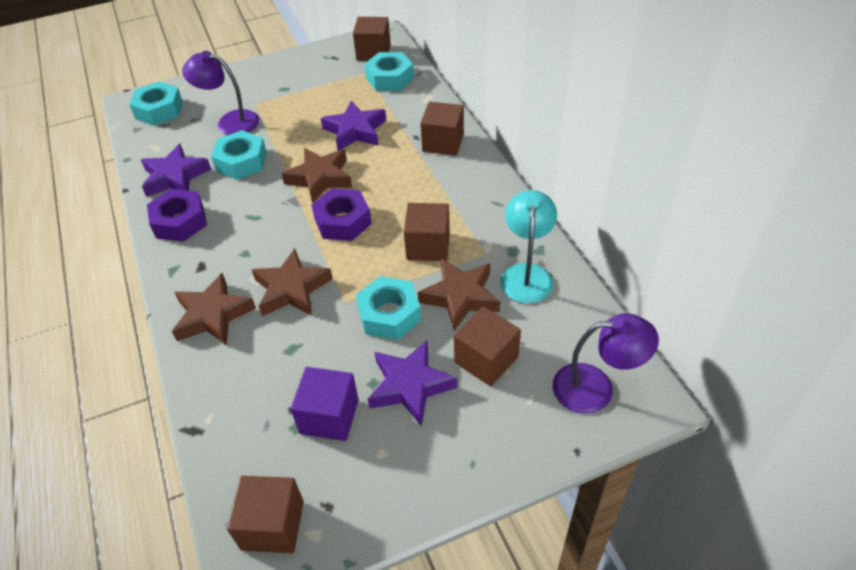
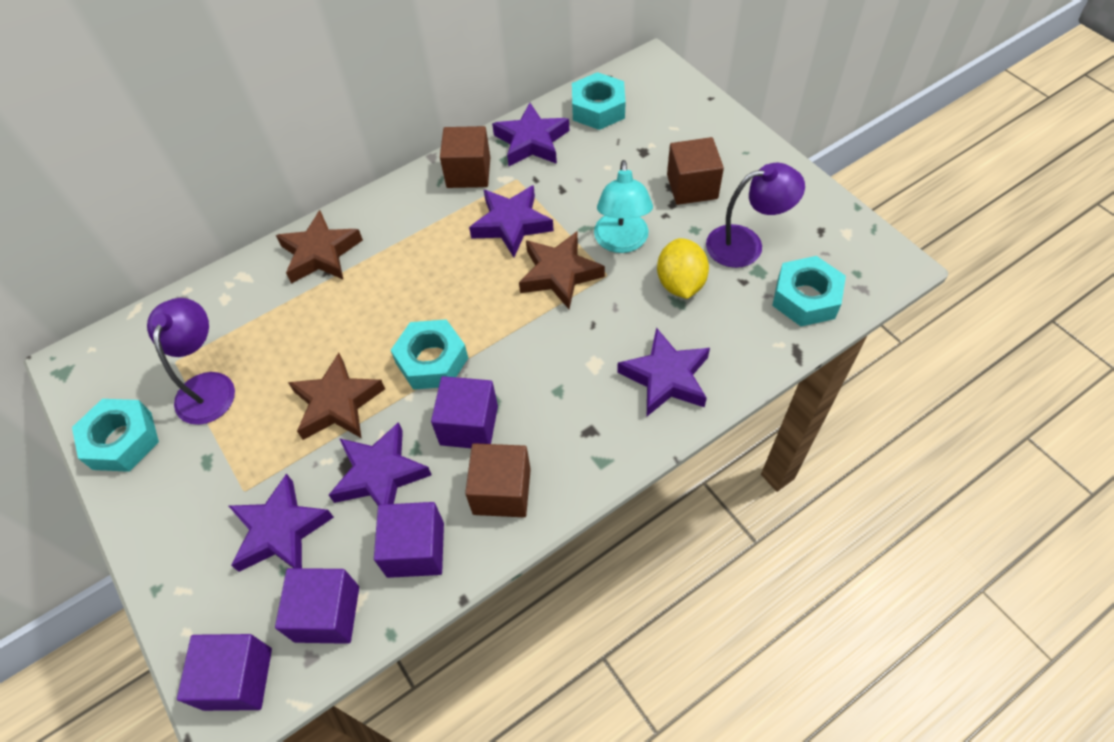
brown cube: [227,476,304,553] [353,17,391,61] [404,203,450,261] [420,102,464,156] [454,306,521,386] = 5 -> [440,126,490,188] [465,443,531,517] [667,137,724,205] = 3
brown star: [172,273,256,346] [252,249,333,316] [282,148,352,203] [418,259,500,331] = 4 -> [276,210,363,284] [288,353,385,440] [519,231,605,309] = 3
purple cube: [290,367,359,441] = 1 -> [177,634,272,711] [275,568,359,644] [374,502,444,578] [431,376,498,448] = 4
purple nut: [147,189,207,242] [312,188,372,241] = 2 -> none = 0
purple star: [141,144,211,197] [321,101,386,151] [368,340,457,426] = 3 -> [229,473,334,572] [329,422,432,505] [469,185,554,257] [492,103,569,166] [617,327,710,416] = 5
yellow lemon: none = 0 -> [657,238,709,299] = 1

